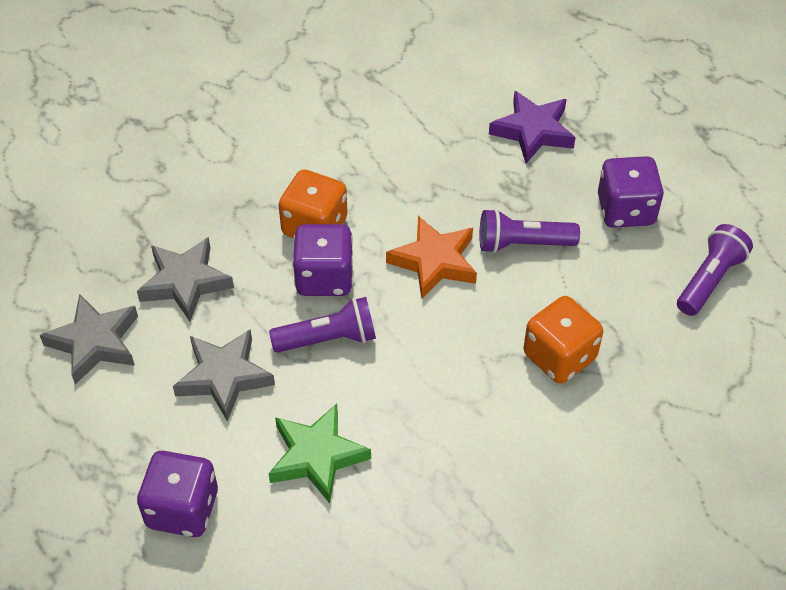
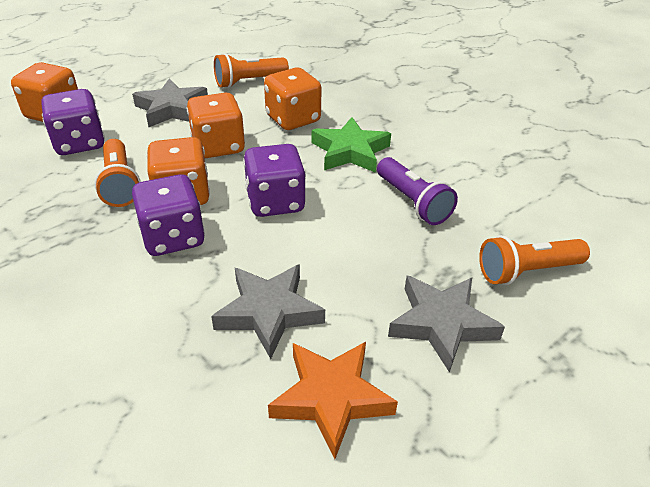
orange dice: [278,169,348,238] [523,296,603,384] = 2 -> [11,62,78,122] [147,137,210,205] [187,93,245,158] [264,68,322,130] = 4
orange flashlight: none = 0 -> [94,139,141,207] [214,53,289,88] [479,235,590,285] = 3
purple flashlight: [269,297,376,353] [479,209,580,253] [677,224,753,316] = 3 -> [377,157,458,225] = 1
purple star: [489,91,576,163] = 1 -> none = 0

